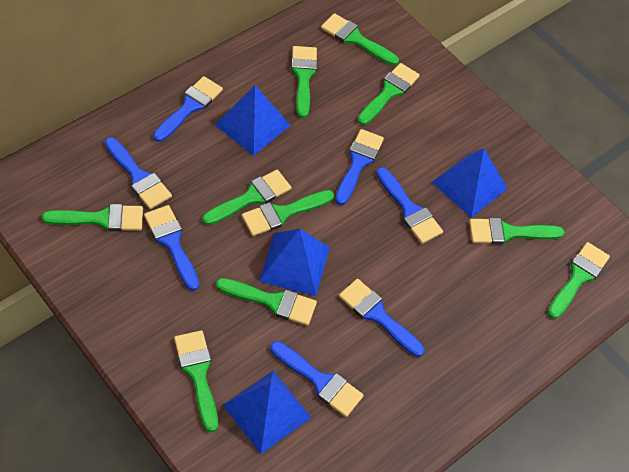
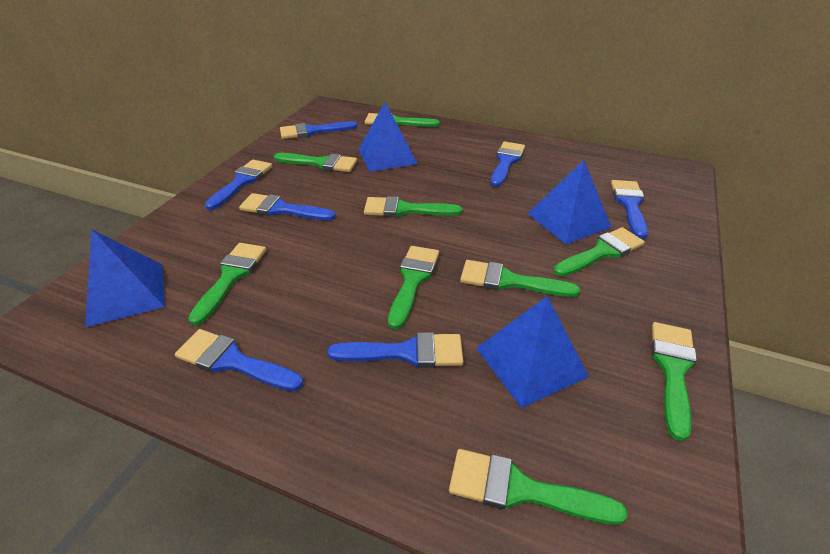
green brush: [42,204,143,231] [174,330,218,432] [202,170,292,225] [216,278,317,326] [242,190,334,236] [291,46,317,118] [321,13,399,66] [358,63,420,125] [469,218,565,244] [548,242,610,319] = 10 -> [188,243,266,325] [274,153,357,172] [364,196,462,217] [365,113,440,127] [388,246,439,329] [449,449,628,525] [460,260,580,297] [554,227,645,277] [651,322,697,441] = 9

